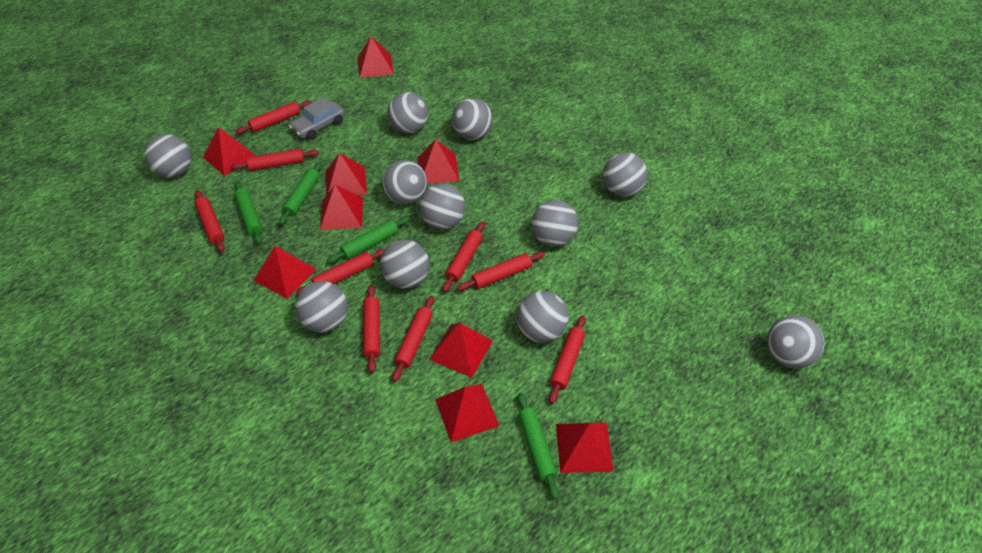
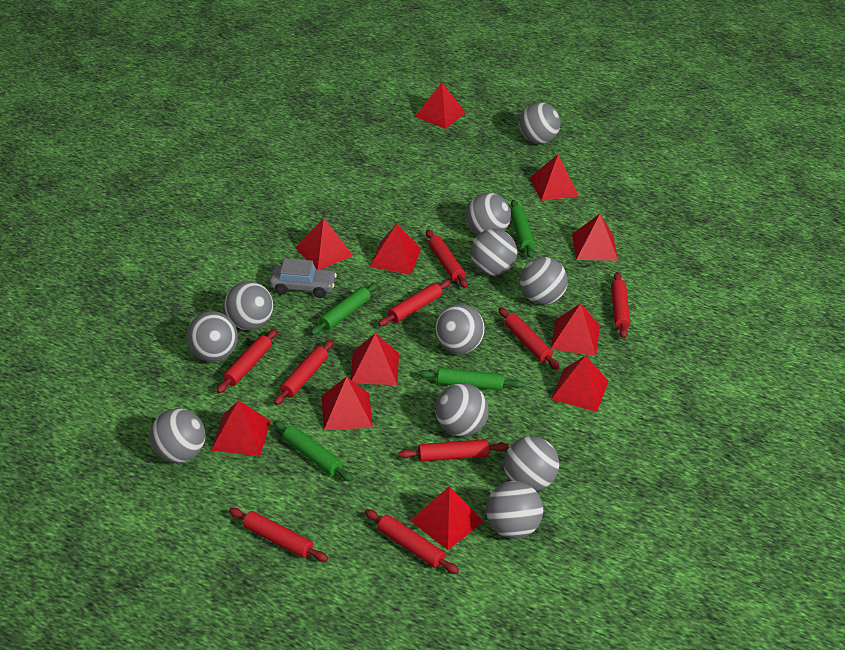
red pyramid: [203,127,256,176] [254,246,316,299] [320,184,363,230] [326,153,367,195] [357,36,394,78] [418,139,459,184] [429,323,493,378] [435,384,499,442] [556,423,614,473] = 9 -> [211,400,271,456] [295,218,353,269] [322,377,373,430] [351,333,399,385] [370,224,421,275] [410,486,484,550] [415,83,466,129] [530,155,579,201] [551,303,600,356] [551,355,609,412] [572,214,618,261] = 11

